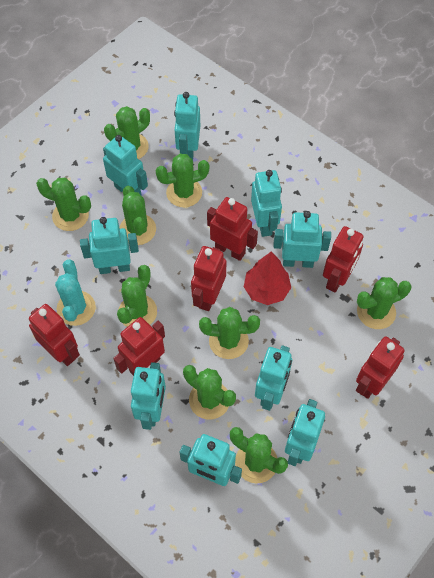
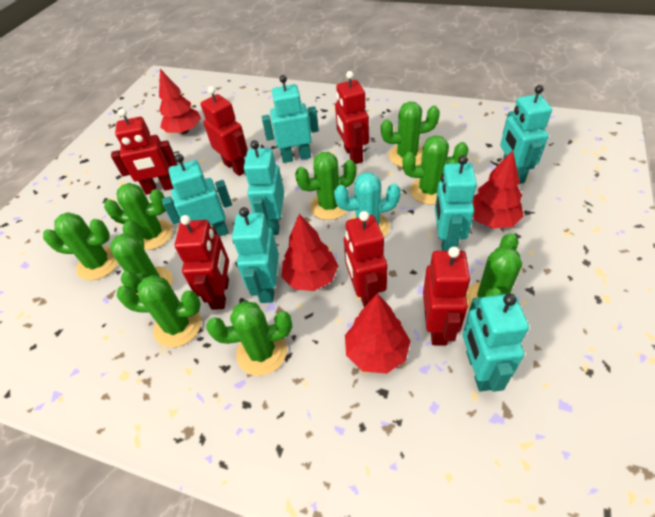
red tree: [244,251,291,305] = 1 -> [159,69,201,134] [282,214,338,291] [345,293,410,374] [472,150,524,229] = 4
turquoise robot: [80,217,139,274] [103,135,148,196] [131,362,166,430] [174,92,200,160] [179,434,242,486] [251,170,282,237] [255,345,292,411] [273,211,331,268] [285,399,325,466] = 9 -> [162,154,232,236] [232,207,279,303] [244,140,284,235] [262,75,319,163] [435,155,477,251] [463,293,529,392] [500,85,552,184] = 7

